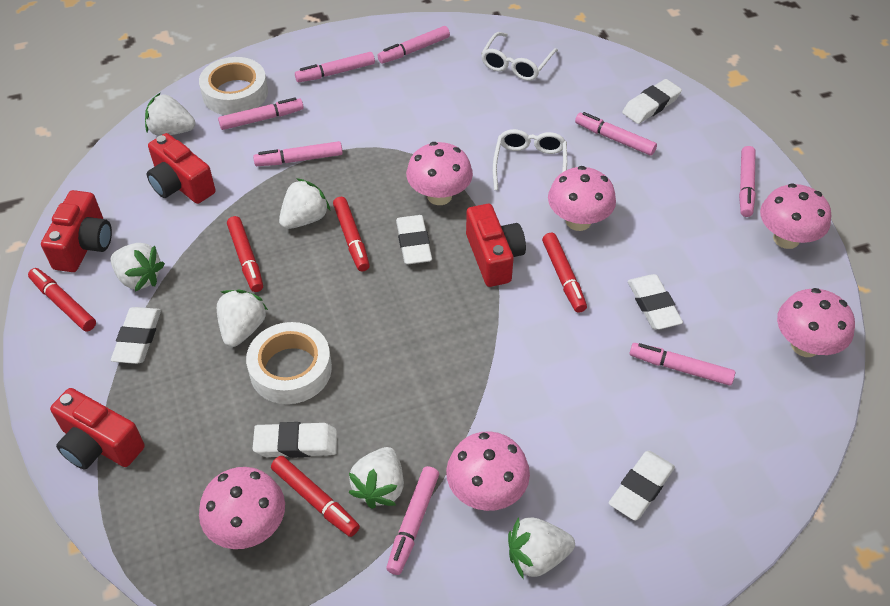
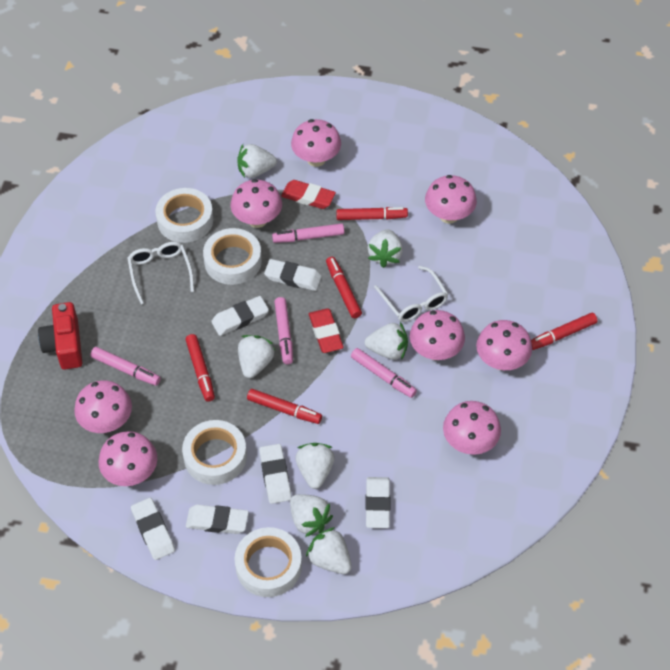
pink marker: [218,97,304,130] [253,141,343,166] [295,52,375,82] [378,26,450,63] [386,466,439,575] [575,112,657,156] [629,343,735,386] [739,146,756,217] = 8 -> [90,347,161,386] [272,223,344,243] [274,297,293,364] [351,348,417,398] = 4
pink mushroom: [199,467,285,549] [406,142,473,205] [446,431,530,511] [548,166,616,231] [760,183,831,249] [777,288,855,357] = 6 -> [74,380,132,433] [99,431,157,486] [230,179,282,228] [291,119,341,167] [410,310,465,360] [425,175,477,224] [443,401,501,455] [476,320,532,370] = 8
red camera: [41,190,112,272] [50,388,145,469] [147,133,215,204] [466,204,526,287] = 4 -> [38,302,82,370] = 1
red eraser: none = 0 -> [281,180,336,209] [309,308,344,353] = 2
white strawberry: [111,243,165,292] [145,93,195,136] [217,290,268,347] [279,178,331,229] [348,447,404,509] [508,517,575,579] = 6 -> [238,144,277,178] [238,335,275,378] [290,494,333,537] [295,443,335,489] [306,527,352,574] [365,322,408,360] [368,229,403,268] = 7
white tape: [199,57,268,115] [246,322,332,404] = 2 -> [155,188,213,243] [182,420,247,485] [203,228,262,285] [235,527,302,597] = 4

